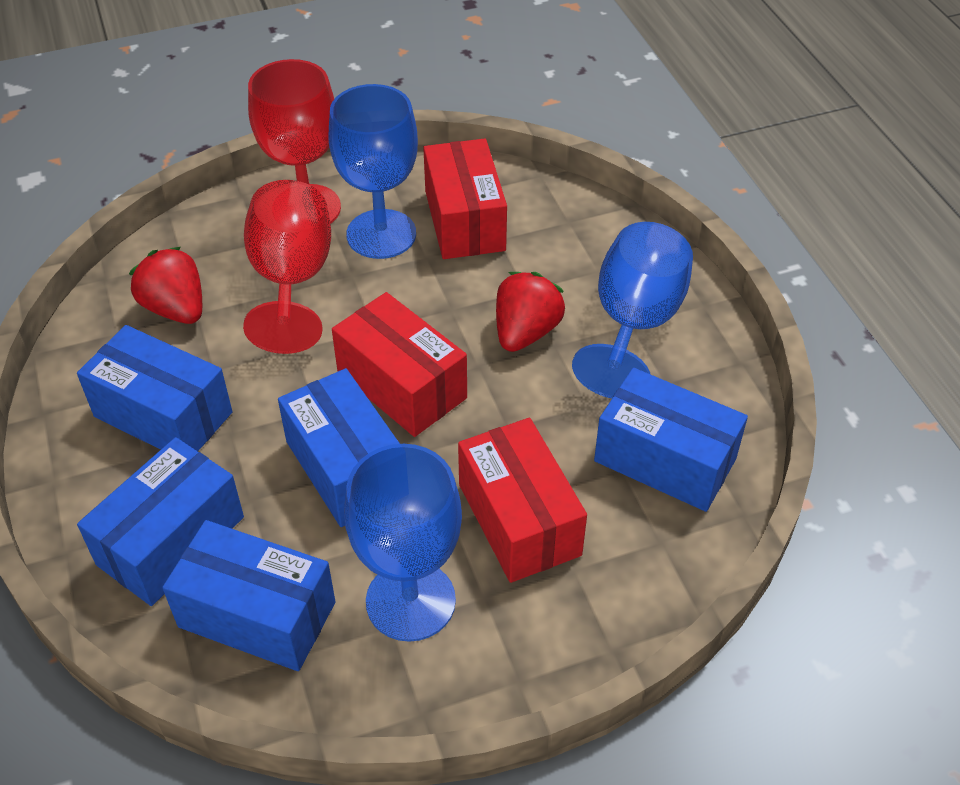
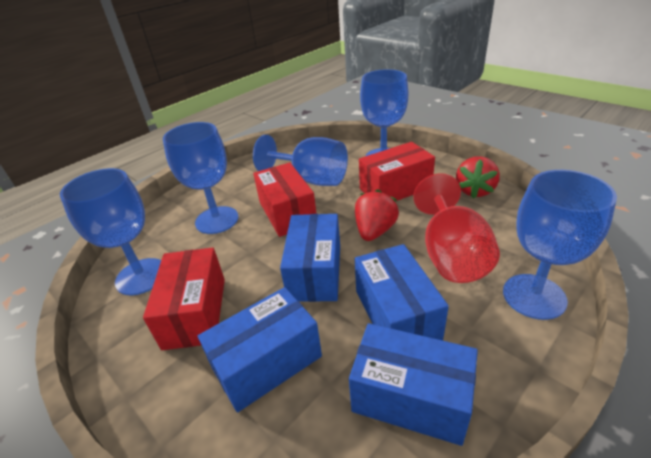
blue box: [77,325,232,451] [77,437,244,606] [162,520,336,671] [278,368,400,527] [594,368,748,512] = 5 -> [198,287,322,413] [280,214,340,302] [349,323,478,446] [355,244,449,341] = 4
blue goblet: [328,84,418,259] [344,444,462,642] [572,222,693,399] = 3 -> [60,168,161,295] [163,122,239,234] [253,135,348,186] [360,69,408,156] [503,170,617,320] = 5
red goblet: [243,180,331,354] [248,59,341,224] = 2 -> [413,173,500,283] = 1

